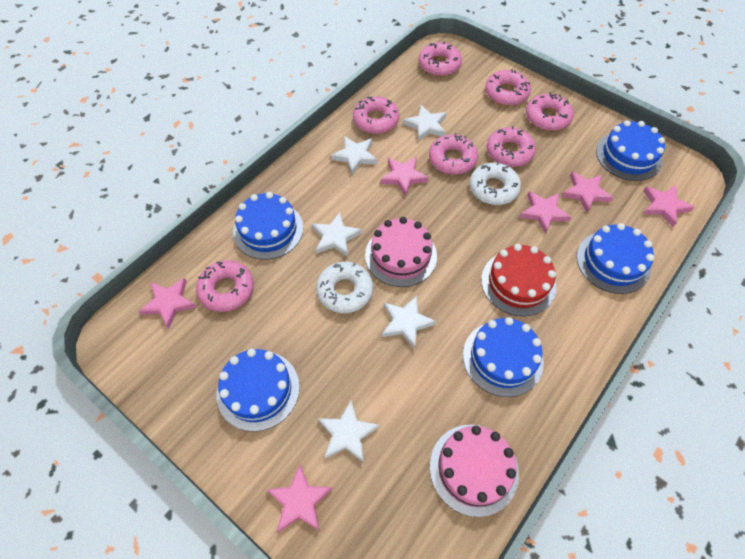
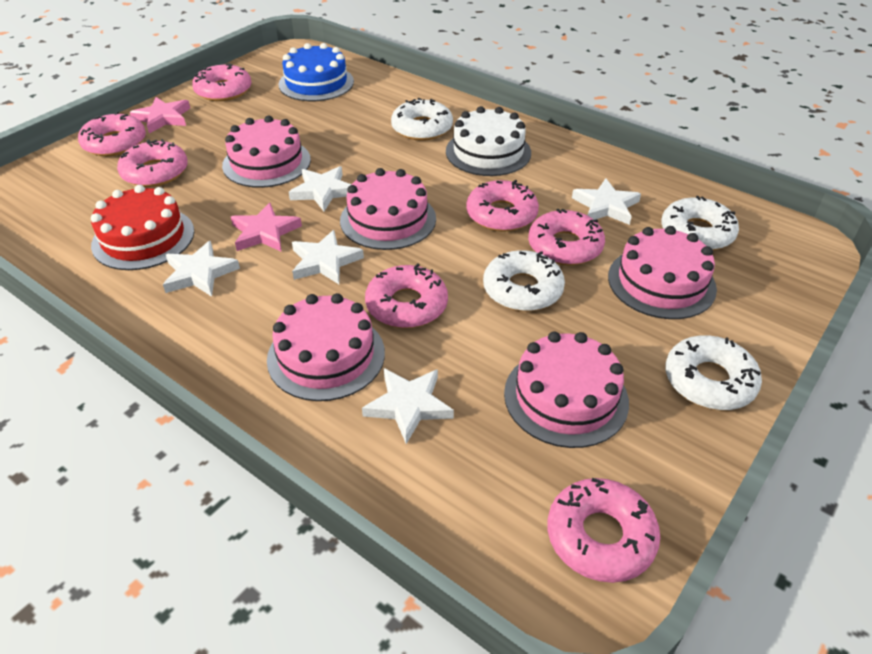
blue cake: [216,349,300,432] [233,192,303,260] [463,317,544,397] [577,223,654,294] [596,120,665,181] = 5 -> [279,43,354,101] = 1
pink cake: [365,217,437,287] [430,425,519,517] = 2 -> [222,116,311,188] [267,293,385,401] [340,168,436,250] [504,331,629,448] [608,226,717,319] = 5
pink star: [138,278,197,329] [267,464,332,532] [381,157,429,196] [519,191,571,234] [562,171,614,213] [643,185,695,227] = 6 -> [130,97,190,134] [231,203,302,251] = 2
white cake: none = 0 -> [446,106,531,176] = 1
white donut: [316,262,373,313] [470,162,521,205] = 2 -> [391,98,453,141] [483,250,565,311] [661,196,739,250] [665,336,762,410] = 4

